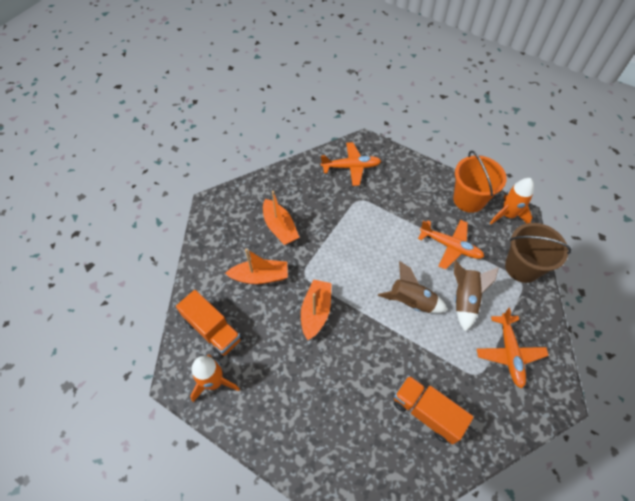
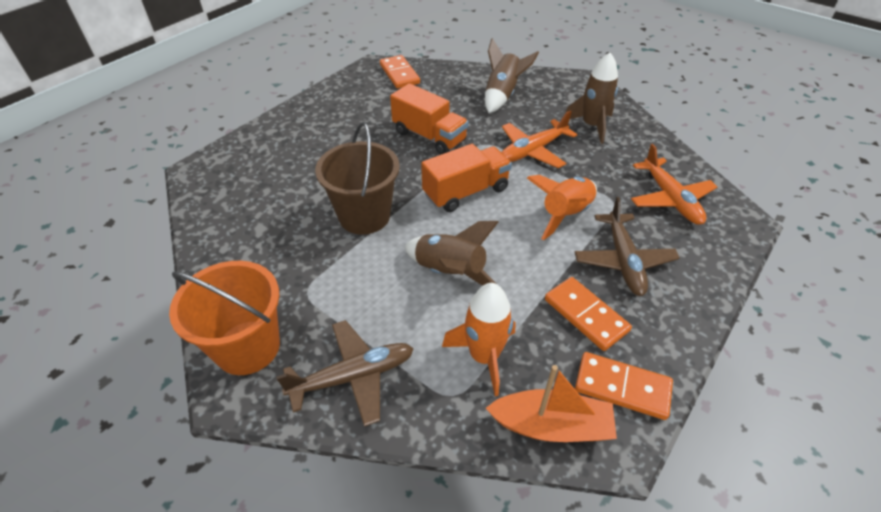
brown plane: none = 0 -> [276,320,414,427] [575,197,680,296] = 2
brown rocket: [378,261,448,313] [454,260,499,332] = 2 -> [404,221,499,285] [485,38,539,113] [566,52,618,144] = 3
orange boat: [225,249,288,284] [263,191,300,245] [301,280,332,340] = 3 -> [486,365,617,442] = 1
orange domino: none = 0 -> [380,55,420,89] [545,277,632,351] [575,352,673,420] = 3
orange plane: [321,142,381,186] [418,220,484,270] [477,308,549,389] = 3 -> [501,111,577,168] [631,144,717,225] = 2

